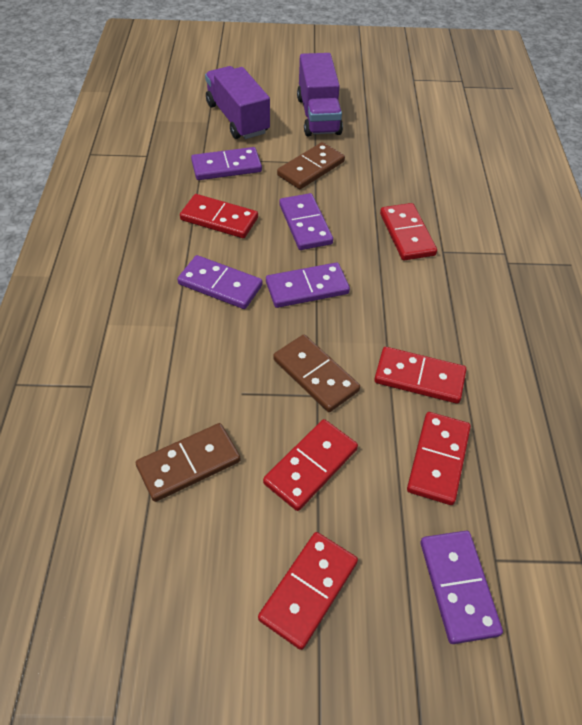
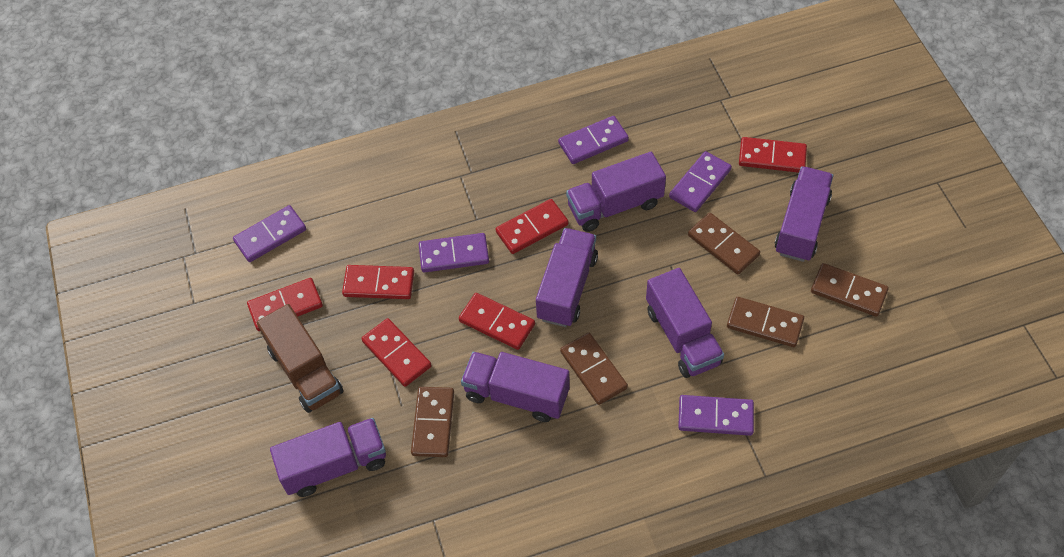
brown domino: [136,423,240,502] [273,335,360,412] [277,142,345,189] = 3 -> [411,387,454,457] [560,333,628,405] [688,213,760,274] [727,297,804,347] [811,263,889,317] = 5
brown truck: none = 0 -> [257,304,344,413] = 1
purple truck: [205,66,270,139] [297,53,343,136] = 2 -> [270,418,386,497] [461,352,570,422] [536,228,598,327] [566,152,666,232] [646,268,724,378] [775,166,833,262] = 6

